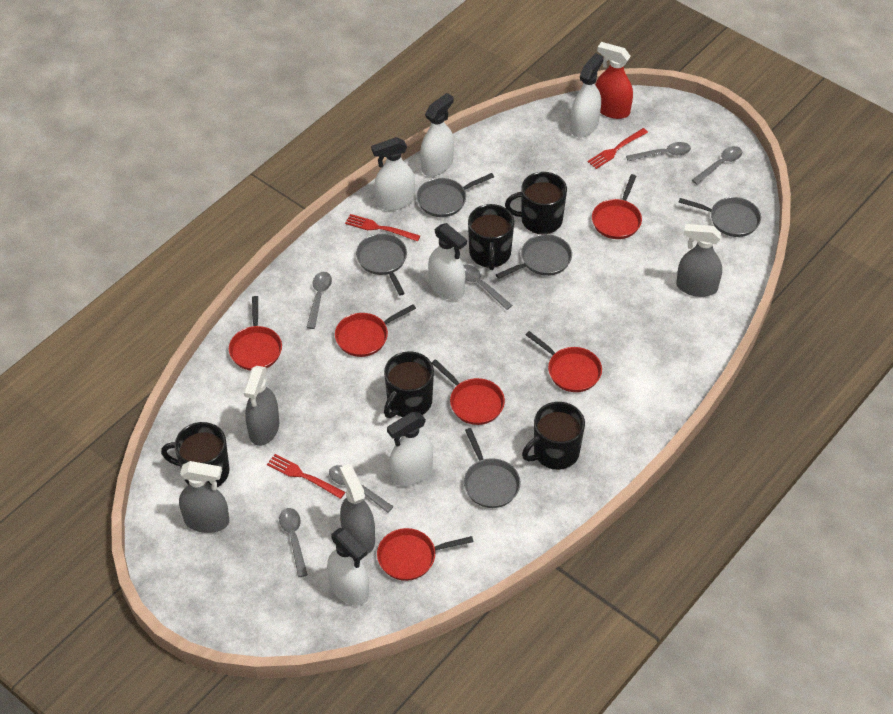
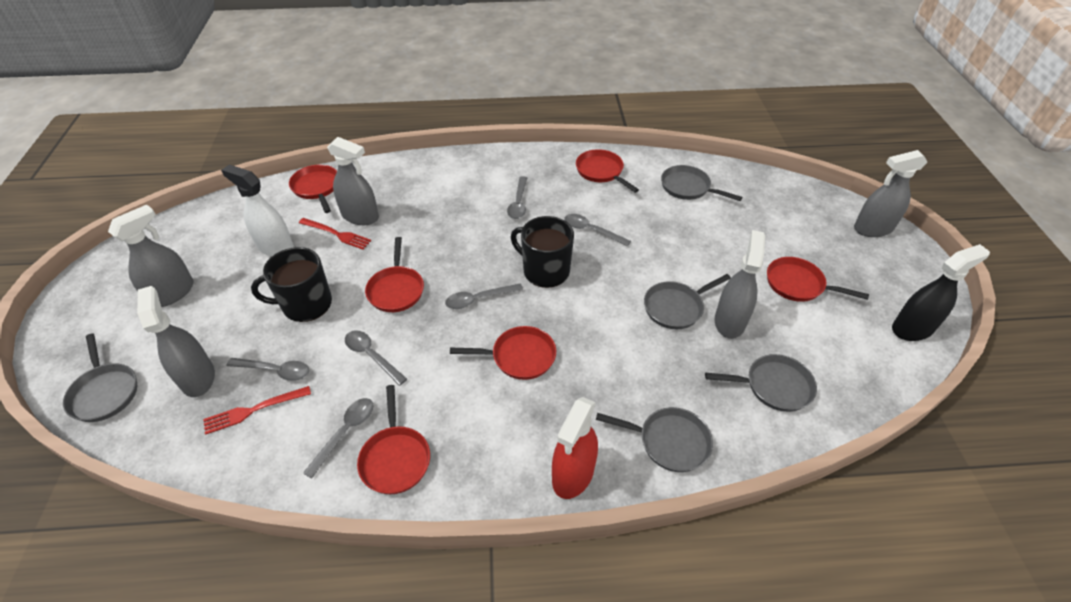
black mug: [161,422,230,487] [384,351,434,418] [468,204,514,270] [505,172,567,234] [522,402,585,470] = 5 -> [251,247,332,322] [511,216,574,288] = 2
black spray bottle: none = 0 -> [892,244,990,341] = 1
grey spray bottle: [179,461,229,533] [244,366,279,446] [340,464,375,554] [676,224,722,297] = 4 -> [108,205,194,307] [137,286,215,397] [327,137,379,225] [715,230,765,339] [854,150,927,237] = 5
red fork: [267,454,345,499] [345,214,420,241] [588,128,648,169] = 3 -> [203,386,311,435] [299,218,371,250] = 2
white spray bottle: [327,528,369,606] [371,137,415,210] [387,412,433,486] [420,93,454,176] [428,223,467,300] [570,53,603,137] = 6 -> [221,165,294,257] = 1

